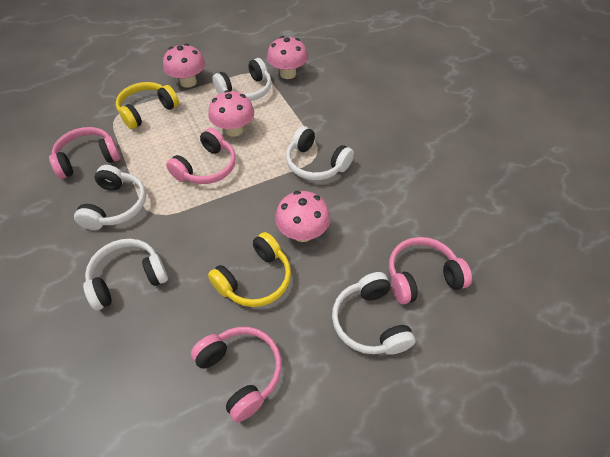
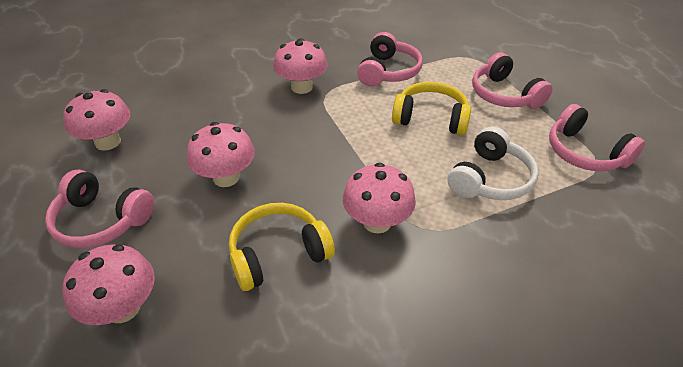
pink mushroom: [163,44,205,88] [208,90,254,137] [267,36,308,79] [275,191,330,242] = 4 -> [62,244,155,325] [63,89,130,151] [187,122,255,187] [273,38,327,94] [343,163,416,234] = 5
white headphones: [74,165,146,230] [83,239,168,310] [212,58,272,101] [286,126,354,180] [332,272,415,355] = 5 -> [447,127,539,200] = 1

